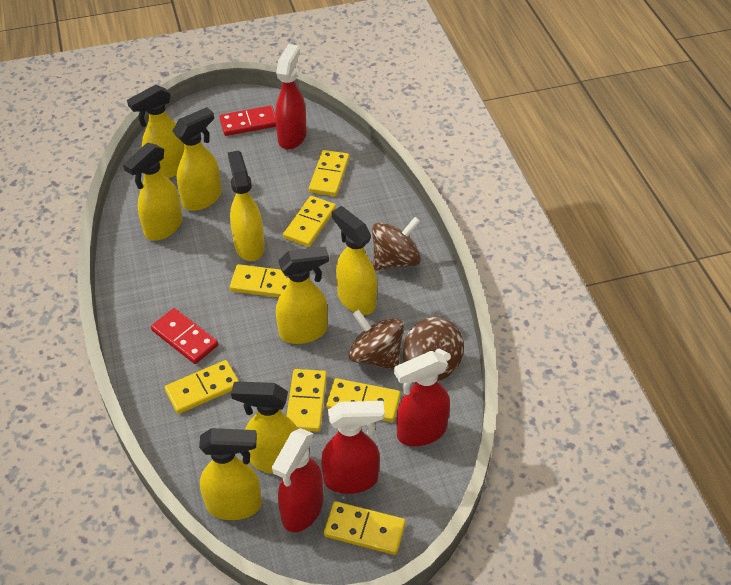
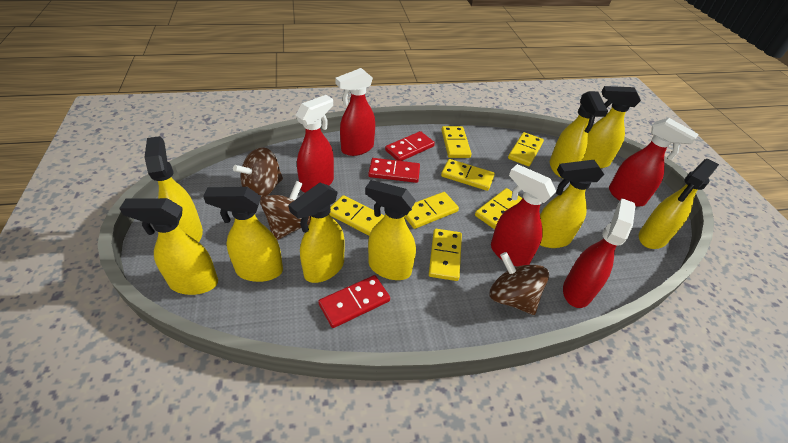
red domino: [151,308,218,364] [219,105,276,136] = 2 -> [318,275,390,328] [368,158,420,183] [385,131,435,161] = 3
red spray bottle: [272,428,323,532] [275,44,306,150] [321,401,385,494] [394,351,450,446] = 4 -> [295,95,334,193] [335,68,375,156] [491,164,556,267] [563,198,636,308] [609,118,699,207] = 5
yellow spray bottle: [123,143,182,241] [127,85,184,178] [173,107,222,211] [199,428,262,520] [228,150,265,261] [231,382,298,474] [276,246,329,344] [332,206,377,315] = 8 -> [119,198,218,295] [144,136,203,242] [203,187,283,282] [289,183,345,283] [365,180,416,280] [540,160,604,248] [550,91,608,179] [582,86,641,168] [639,159,719,249] = 9

